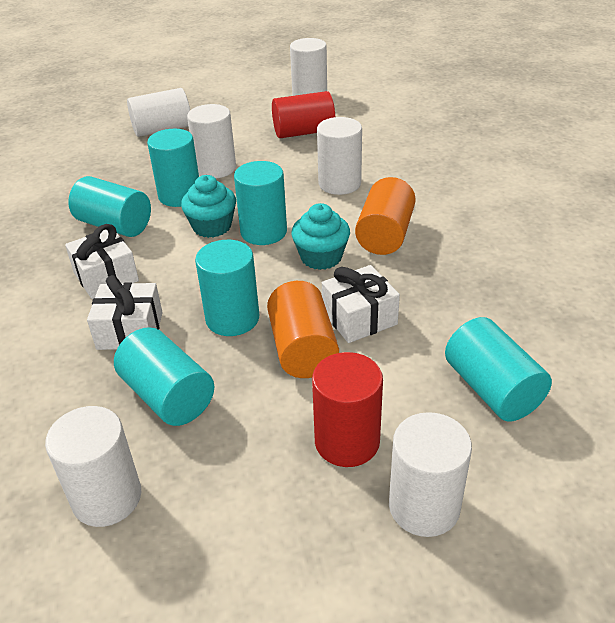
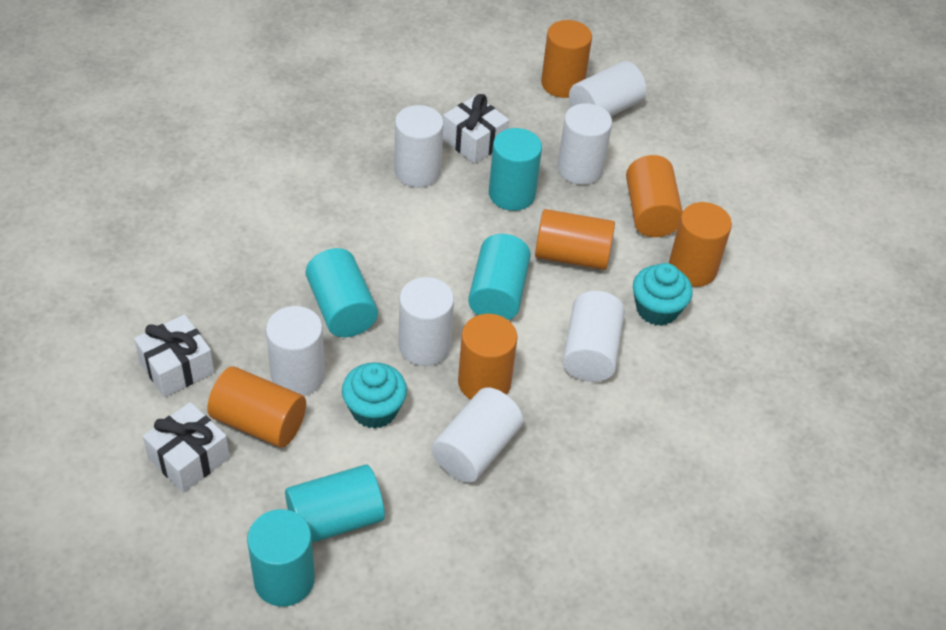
orange cylinder: [267,281,339,378] [355,177,416,255] = 2 -> [207,367,306,448] [458,314,518,400] [535,209,615,270] [541,20,592,98] [626,155,683,237] [669,202,732,287] = 6
red cylinder: [272,91,335,138] [312,352,383,467] = 2 -> none = 0
turquoise cylinder: [68,176,151,237] [114,327,214,426] [147,129,199,207] [195,240,259,336] [234,161,287,245] [445,317,552,422] = 6 -> [247,509,315,607] [285,464,385,543] [306,248,378,337] [468,234,531,320] [489,128,542,211] = 5
white cylinder: [45,406,141,527] [127,88,190,137] [187,104,236,178] [290,38,327,96] [317,117,362,195] [389,412,472,537] = 6 -> [266,306,325,396] [394,105,444,187] [399,277,454,366] [432,387,523,483] [557,103,612,185] [563,291,625,382] [569,61,646,116] = 7

